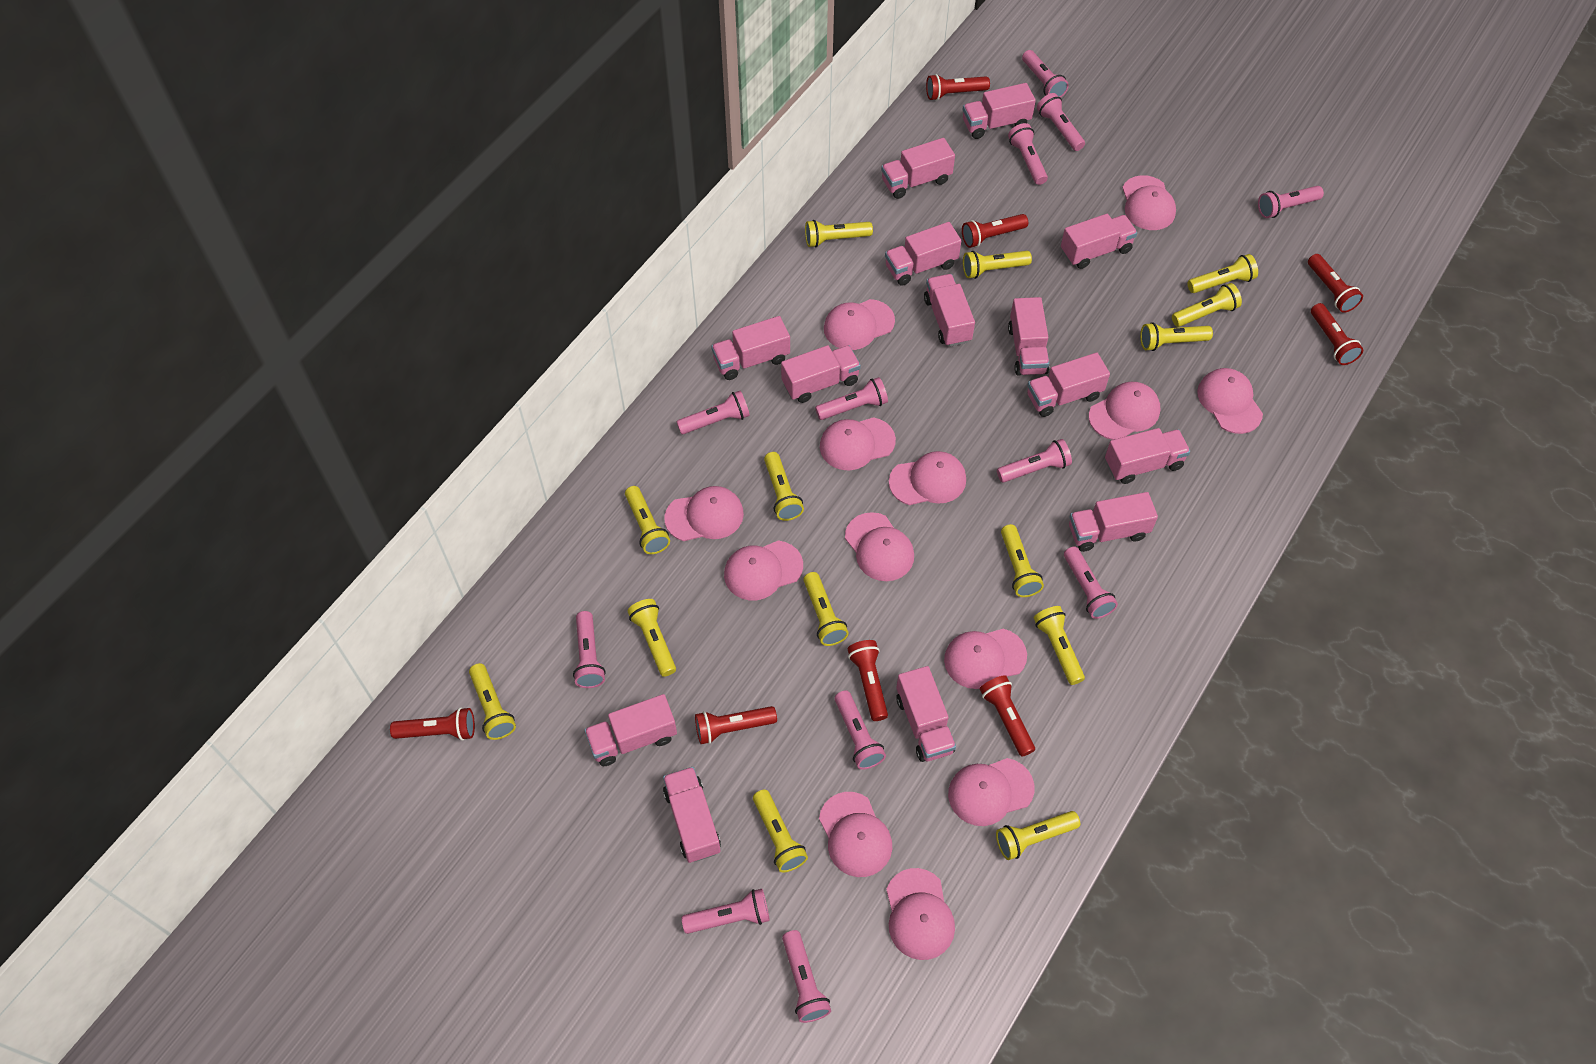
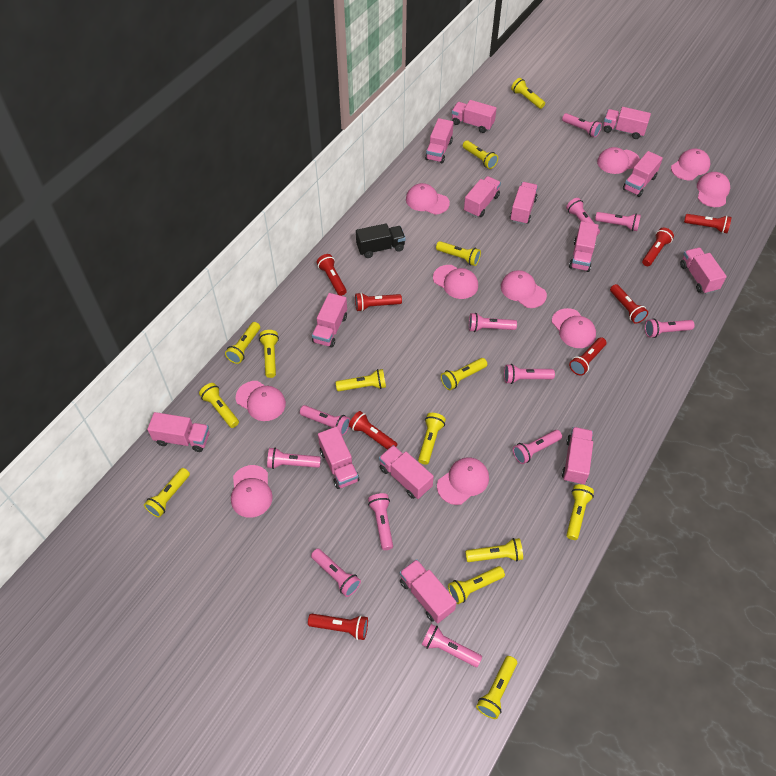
black truck: none = 0 -> [356,223,406,258] = 1
pink cap: [664,486,744,541] [724,540,803,600] [819,792,892,877] [820,417,896,471] [824,299,895,350] [845,512,914,581] [886,868,955,960] [889,451,966,505] [944,629,1027,689] [948,758,1035,826] [1089,382,1160,440] [1122,175,1176,230] [1197,368,1263,434] = 13 -> [231,465,273,518] [236,381,286,421] [406,183,450,215] [433,265,478,299] [437,457,489,505] [501,270,547,308] [552,308,596,348] [597,147,640,174] [671,148,710,180] [697,172,730,207] = 10

